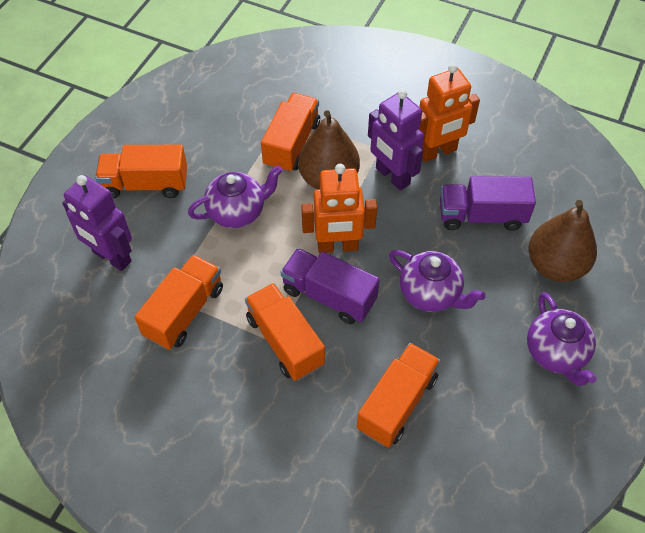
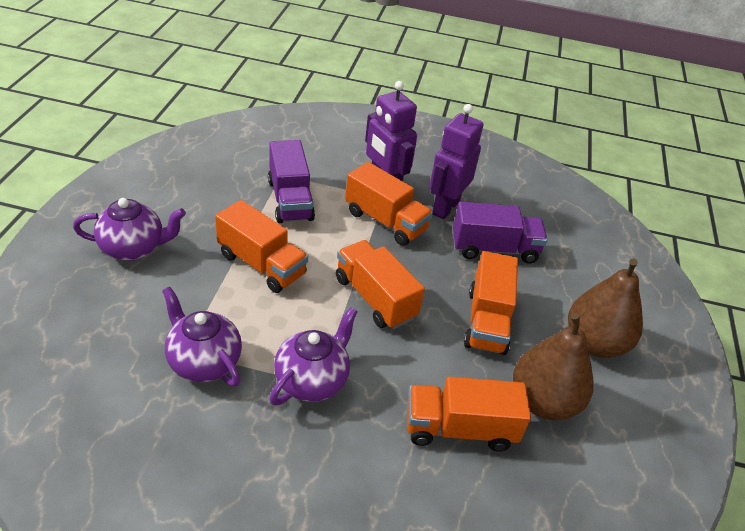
orange robot: [301,164,377,253] [419,63,480,162] = 2 -> none = 0

